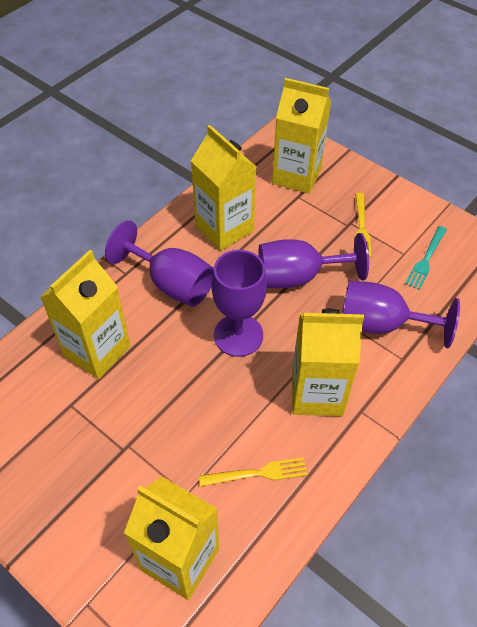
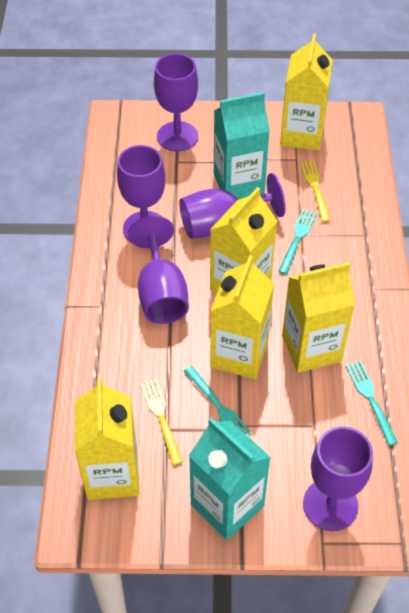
purple goblet: [105,220,214,307] [211,250,267,357] [259,233,369,288] [342,281,460,348] = 4 -> [117,145,166,242] [128,216,189,324] [154,53,198,152] [179,173,286,239] [303,426,373,531] = 5
turquoise carton: none = 0 -> [189,417,271,540] [214,92,270,199] = 2
turquoise fork: [405,226,447,290] = 1 -> [184,366,252,436] [278,209,316,274] [346,361,398,446] = 3

